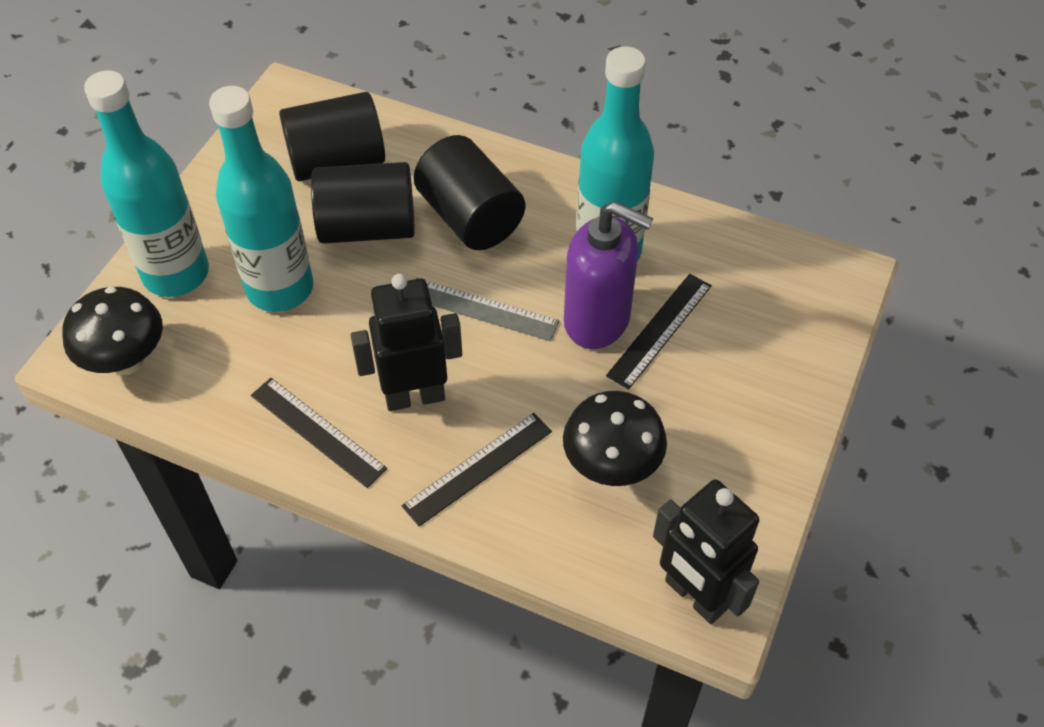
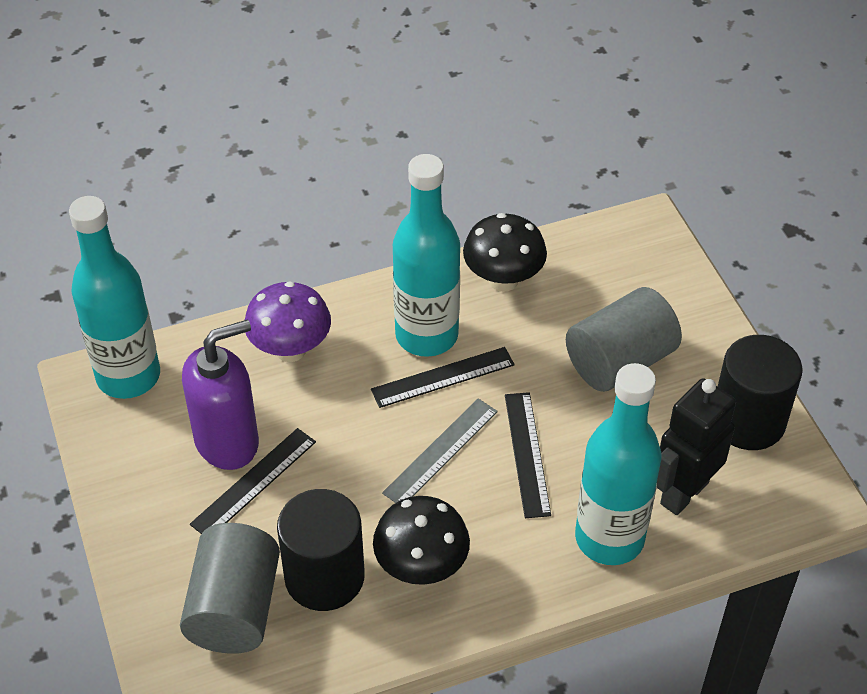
black cylinder: [279,92,385,181] [311,162,415,244] [414,135,525,250] = 3 -> [277,489,365,611] [718,335,802,450] = 2
black robot: [351,274,462,411] [653,479,759,624] = 2 -> [657,378,736,515] = 1
grey cylinder: none = 0 -> [180,523,280,654] [566,287,682,392] = 2
purple mushroom: none = 0 -> [245,281,331,362] = 1

